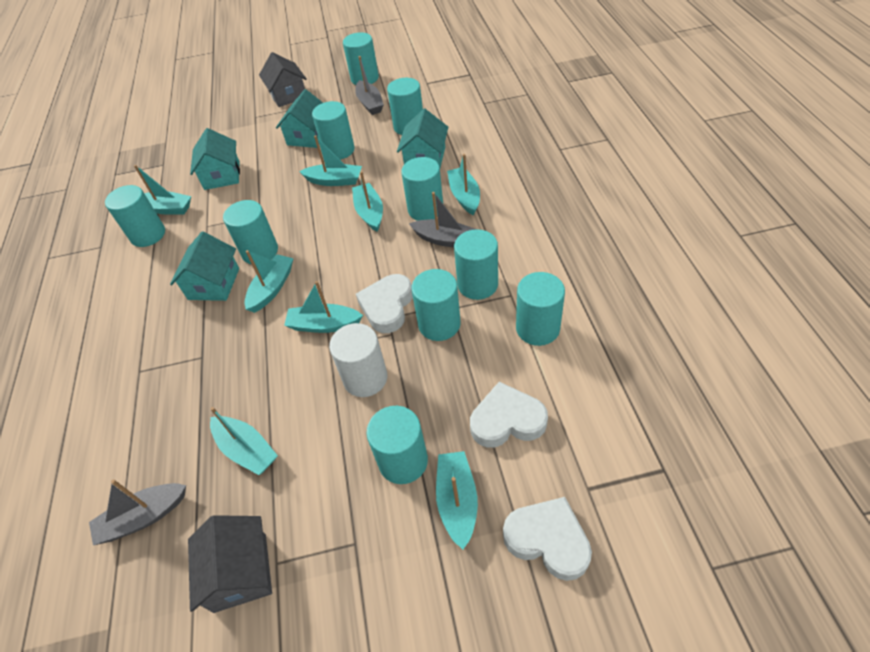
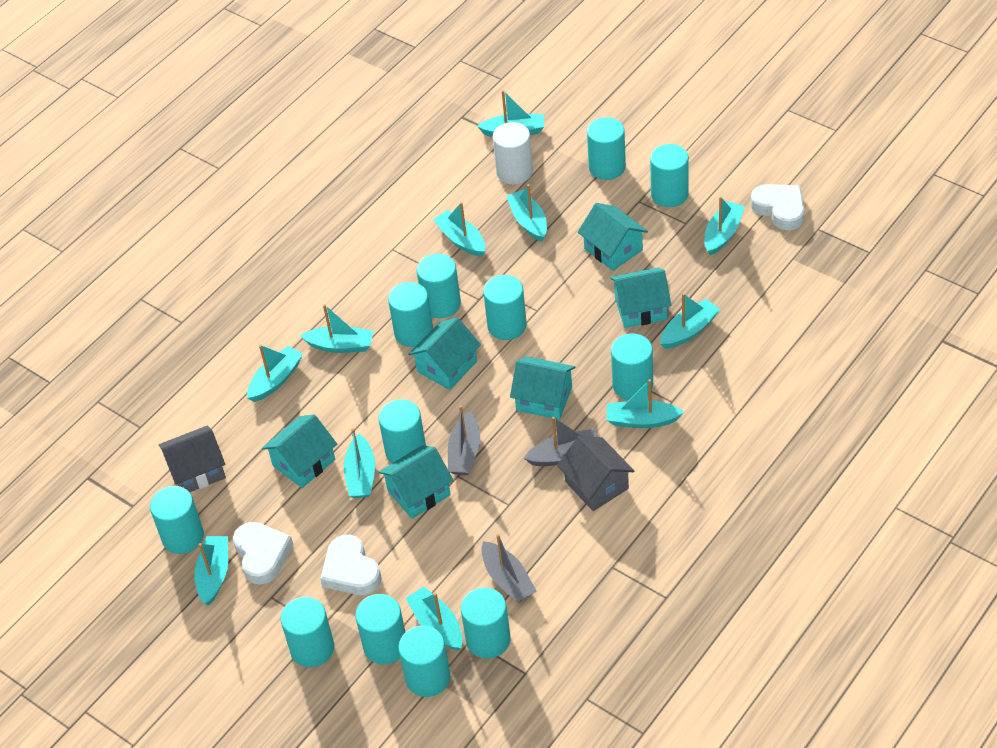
turquoise boat: [134,165,191,214] [210,407,278,475] [244,250,294,313] [284,281,363,333] [299,135,362,186] [352,171,383,232] [436,451,478,549] [447,154,480,215] = 8 -> [194,536,228,605] [247,344,303,402] [300,304,373,353] [344,428,375,498] [406,587,463,651] [433,202,485,257] [477,90,544,137] [506,184,547,242] [607,379,684,428] [660,293,720,349] [704,197,745,256] = 11
turquoise cylinder: [105,185,165,247] [223,200,278,264] [312,101,355,160] [343,32,379,85] [366,406,428,484] [387,78,423,135] [401,157,443,221] [411,269,461,341] [454,229,498,300] [516,272,565,346] = 10 -> [150,486,204,554] [281,597,334,667] [355,594,405,665] [378,399,426,463] [388,282,433,347] [398,626,450,697] [417,254,461,318] [461,587,510,659] [483,275,527,340] [587,117,626,180] [611,333,653,400] [650,144,689,207] = 12
turquoise house: [170,232,239,301] [190,128,240,190] [276,89,323,148] [397,109,448,167] = 4 -> [262,414,337,488] [379,445,454,519] [408,318,481,390] [510,356,575,420] [578,203,648,271] [610,267,671,328] = 6

